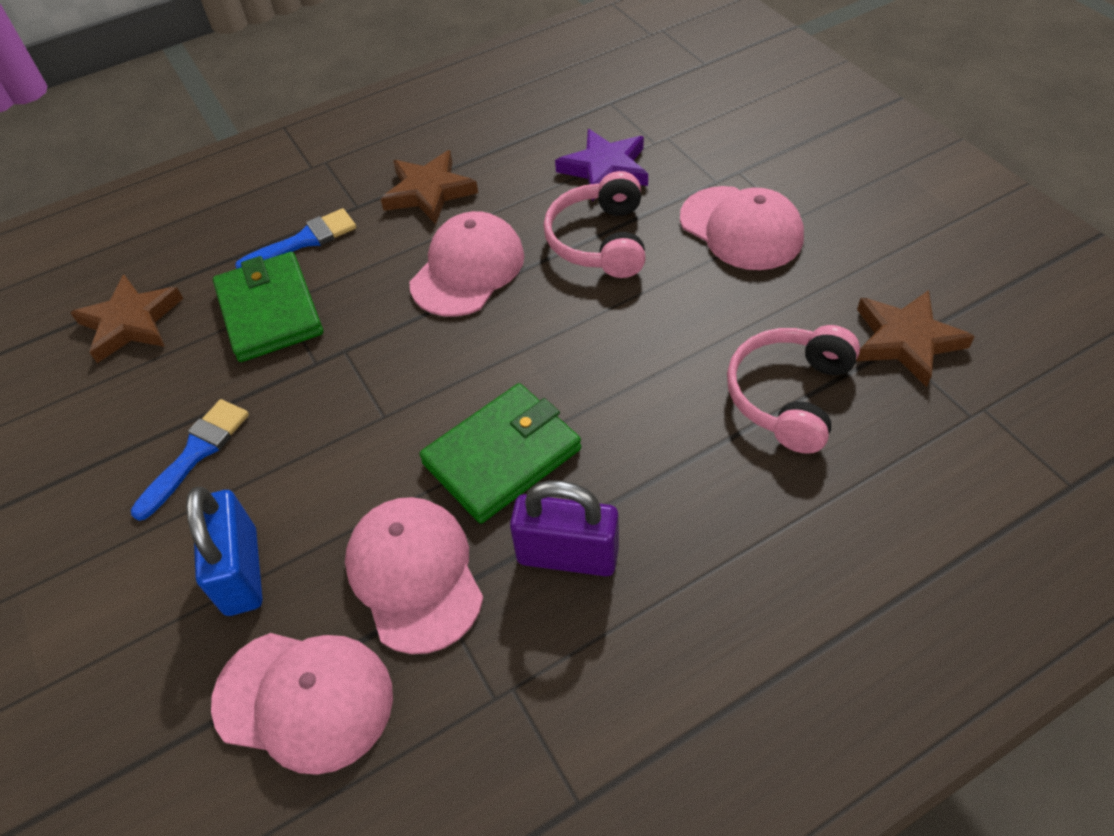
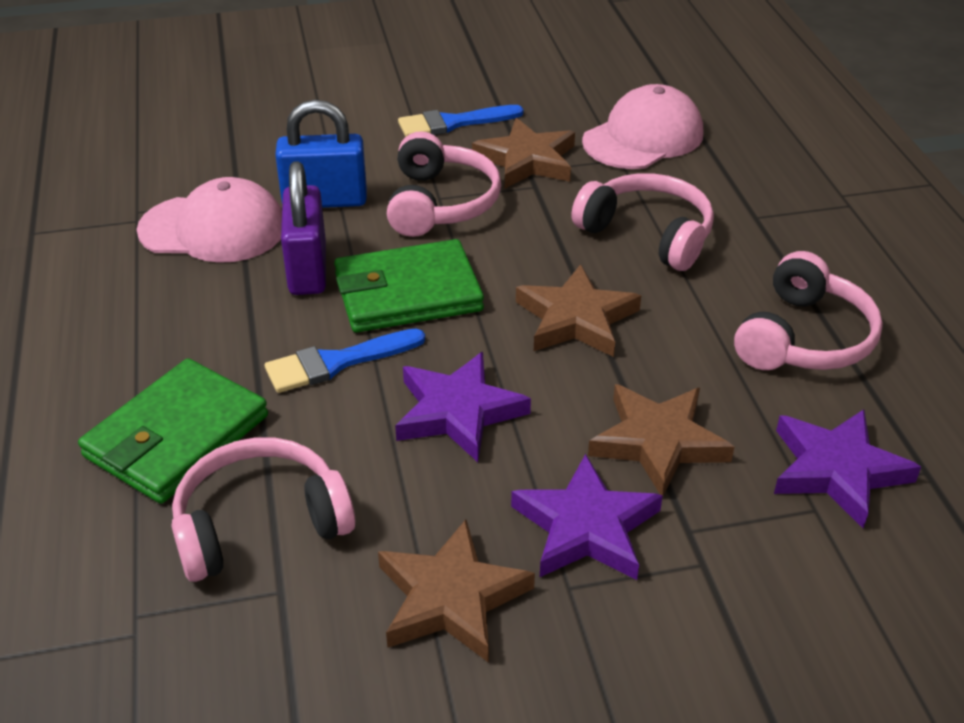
brown star: [70,275,183,363] [381,150,478,224] [856,290,975,387] = 3 -> [378,520,535,663] [472,118,575,188] [516,264,641,357] [588,384,734,495] = 4
pink cap: [211,633,393,775] [345,497,483,654] [410,211,524,317] [680,186,804,270] = 4 -> [137,177,282,263] [582,84,703,169] = 2
pink headphones: [543,171,646,278] [727,325,860,454] = 2 -> [171,437,355,582] [387,131,501,237] [571,173,714,271] [734,251,883,370] = 4
purple star: [555,129,648,201] = 1 -> [395,352,531,462] [511,454,663,580] [774,409,921,529] = 3

